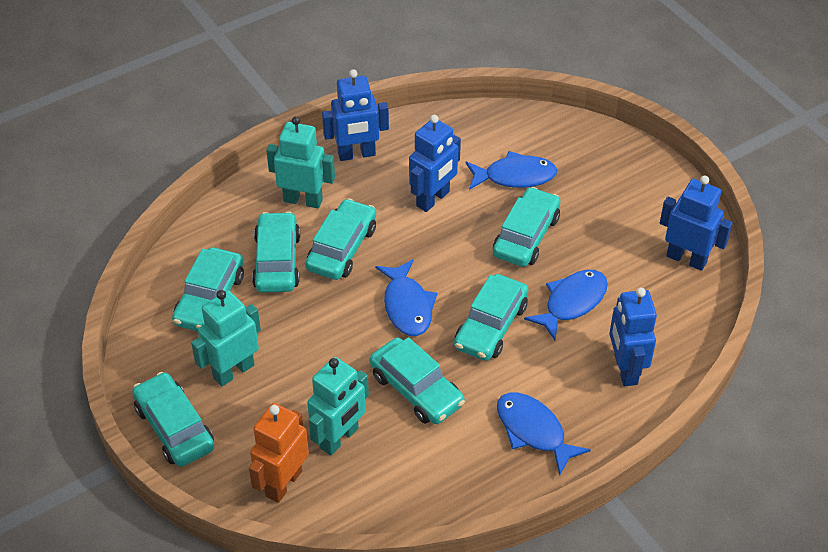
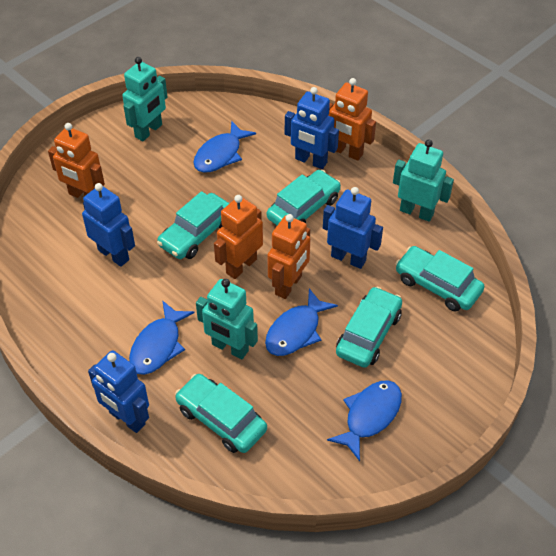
orange robot: [249,403,309,503] = 1 -> [48,123,105,198] [214,195,263,279] [267,214,310,299] [328,78,376,161] = 4
turquoise car: [132,372,214,467] [172,247,244,331] [252,211,300,293] [305,198,376,280] [370,337,465,424] [454,274,528,361] [493,187,561,267] = 7 -> [157,191,230,259] [175,374,267,453] [267,170,341,225] [336,287,402,368] [395,246,485,311] = 5

